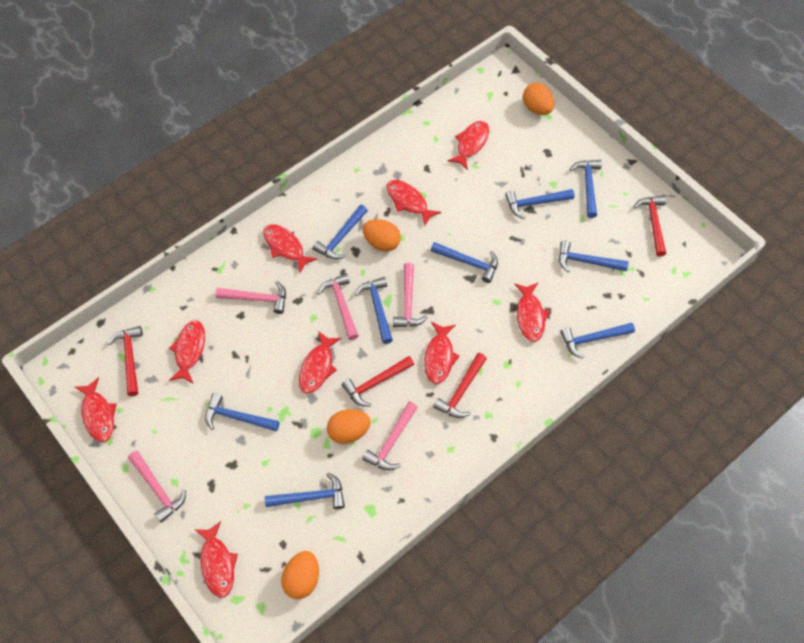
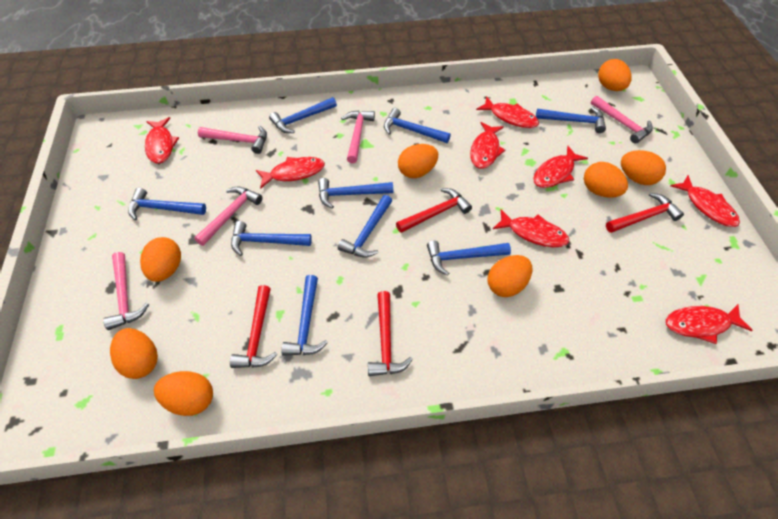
orange egg: [281,551,319,599] [327,409,371,444] [363,219,401,251] [523,83,554,115] = 4 -> [110,328,158,379] [140,237,181,282] [154,371,213,416] [398,144,438,178] [488,255,532,297] [584,162,628,198] [598,59,632,91] [621,150,666,185] = 8
red fish: [75,377,117,442] [169,320,205,384] [194,521,238,598] [263,224,317,273] [299,331,341,394] [387,180,441,226] [424,322,460,384] [448,121,489,170] [514,283,550,342] = 9 -> [145,117,179,164] [256,157,325,189] [470,122,505,169] [476,96,539,128] [493,209,569,247] [533,146,588,188] [666,304,753,344] [670,175,740,227] = 8

